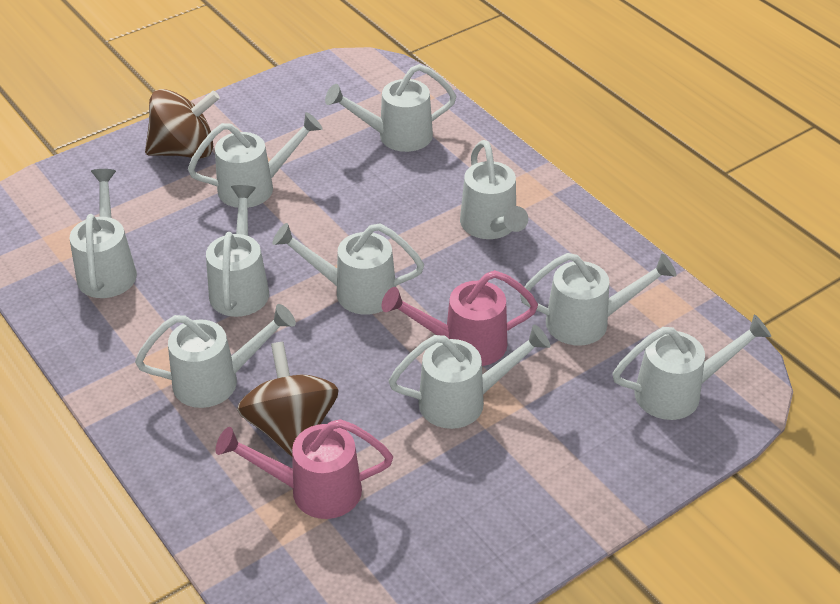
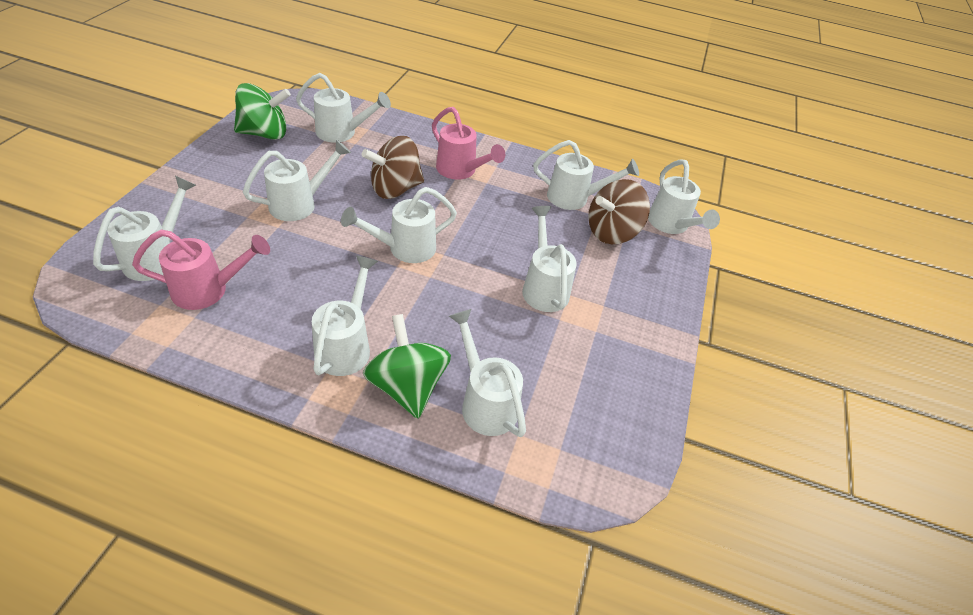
green spinning top: none = 0 -> [234,83,291,140] [363,314,451,418] = 2
white watering can: [70,169,137,298] [135,304,296,408] [188,112,322,208] [206,185,269,317] [272,223,424,315] [325,64,456,152] [388,325,550,429] [460,140,528,239] [520,253,676,346] [612,314,771,420] = 10 -> [93,176,196,281] [243,139,351,221] [296,73,391,143] [312,255,378,376] [341,187,457,263] [449,309,526,437] [522,206,577,312] [533,140,639,210] [648,159,720,234] = 9

